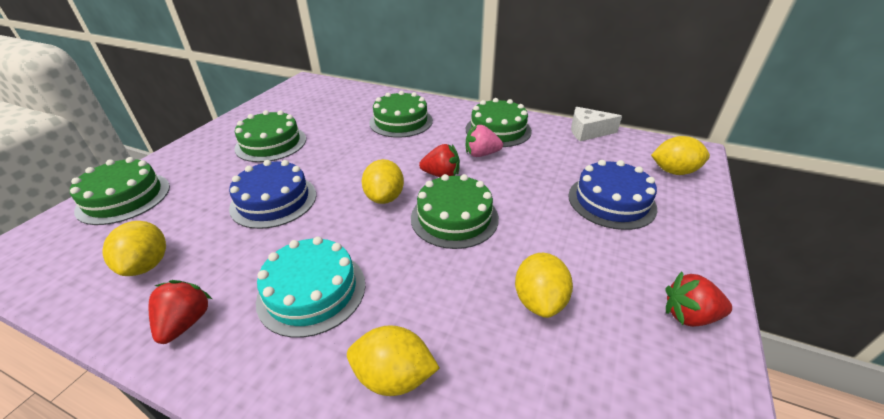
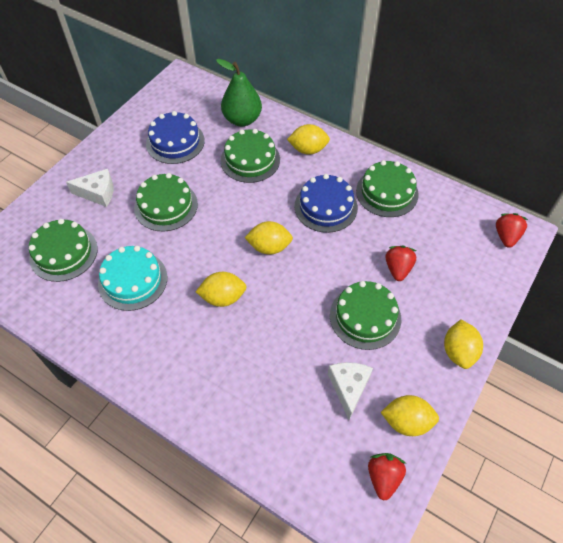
green pear: none = 0 -> [216,59,262,126] = 1
pink strawberry: [466,125,503,157] = 1 -> none = 0
white cheese: [571,107,622,141] = 1 -> [66,169,114,207] [328,362,373,420] = 2

